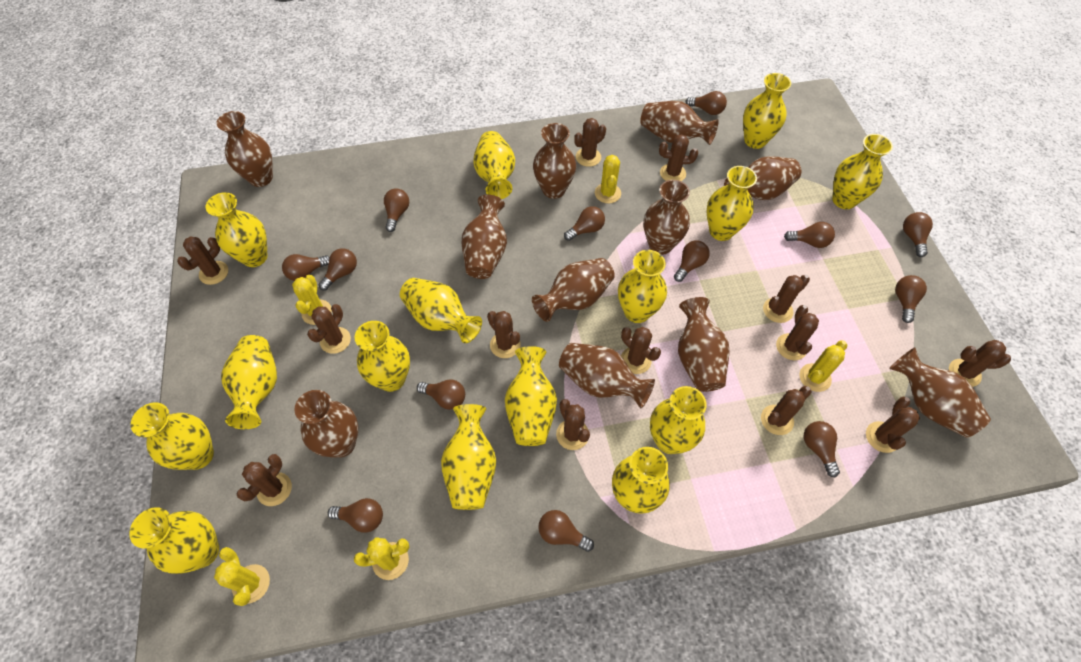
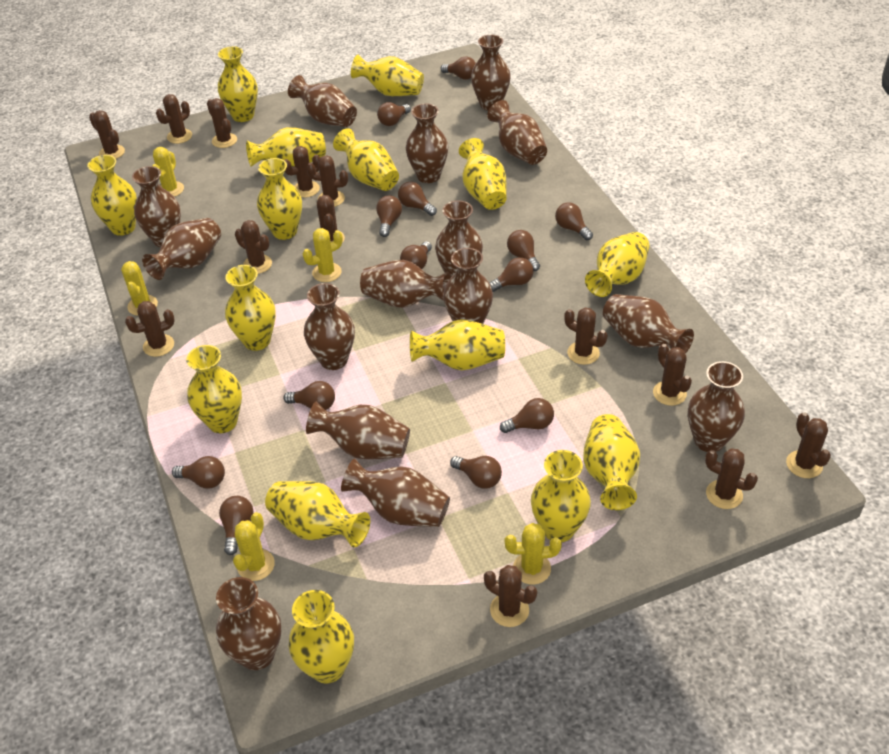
brown vase: [216,111,273,187] [294,390,358,458] [462,195,507,279] [532,258,615,322] [533,123,576,199] [559,343,655,408] [640,101,719,145] [644,180,690,255] [678,297,729,392] [724,156,801,200] [889,347,991,438] = 11 -> [132,166,181,247] [142,218,221,280] [216,577,281,670] [288,75,357,127] [304,283,355,370] [306,402,410,459] [341,458,450,527] [360,260,451,308] [406,103,448,183] [435,200,483,277] [443,248,493,324] [471,35,511,111] [487,100,547,165] [603,294,694,354] [688,361,745,452] = 15

